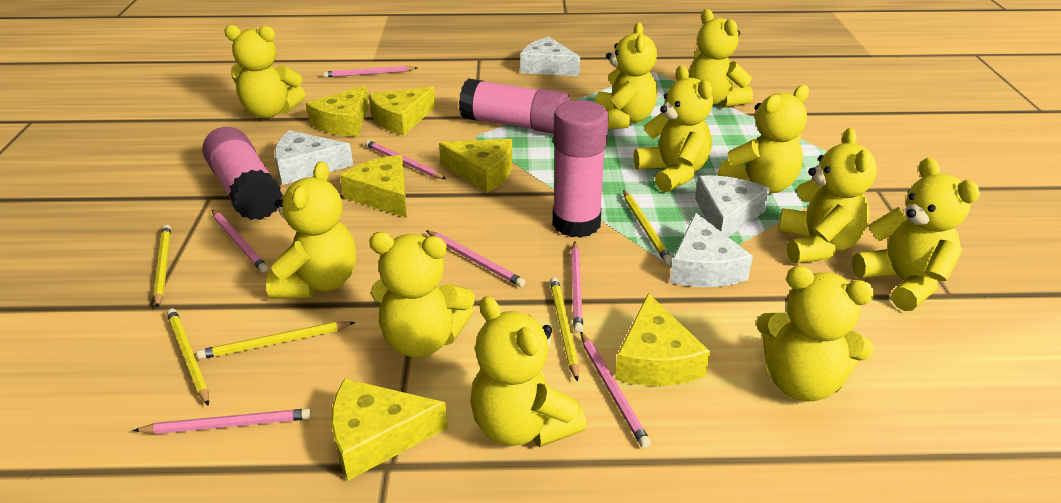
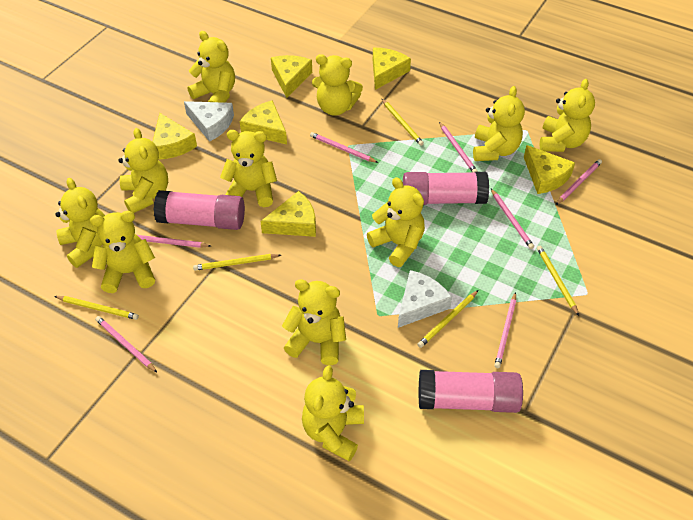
white cheese: [275,130,353,185] [520,37,580,76] [670,212,753,287] [695,175,770,237] = 4 -> [184,101,234,142] [398,270,452,328] = 2

